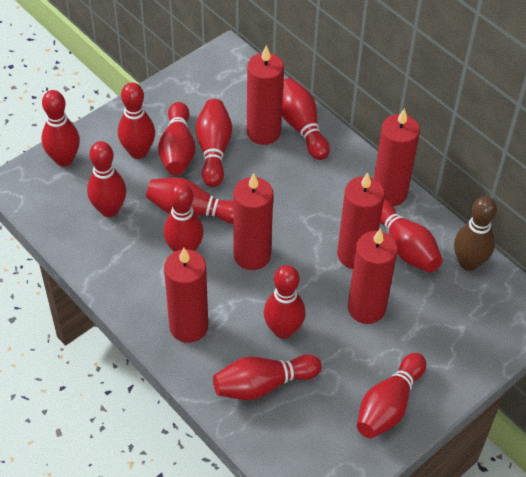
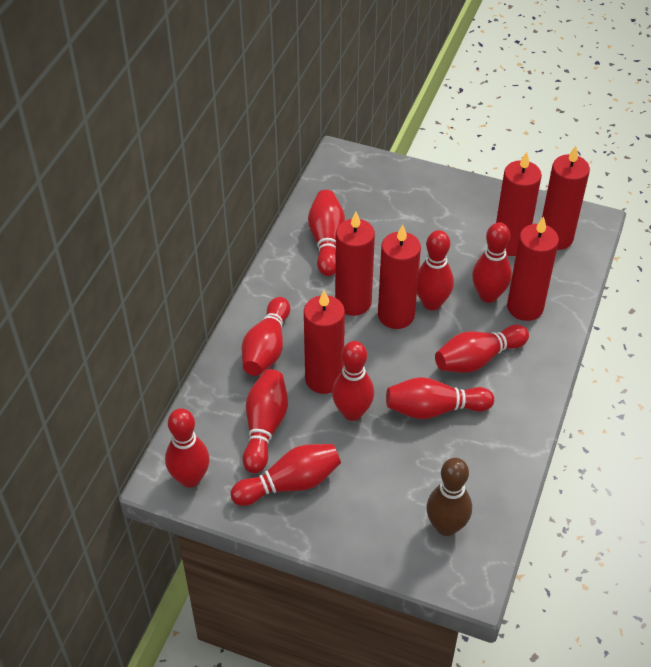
red bowling pin: [41,90,80,167] [87,141,126,217] [118,82,155,159] [146,177,233,224] [158,102,195,175] [164,183,204,252] [196,99,232,187] [213,354,322,400] [264,265,306,339] [282,78,330,160] [357,353,426,438] [380,200,443,272] = 12 -> [165,408,210,487] [231,444,341,506] [242,297,290,376] [243,369,288,473] [308,190,345,276] [332,341,374,421] [386,377,494,419] [417,230,454,310] [435,325,529,373] [472,223,512,303] = 10

